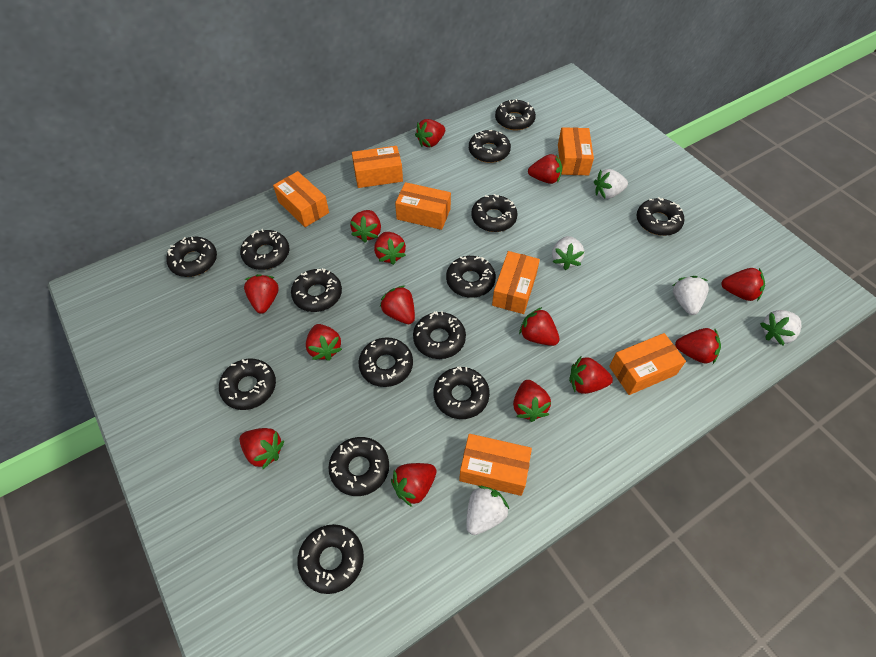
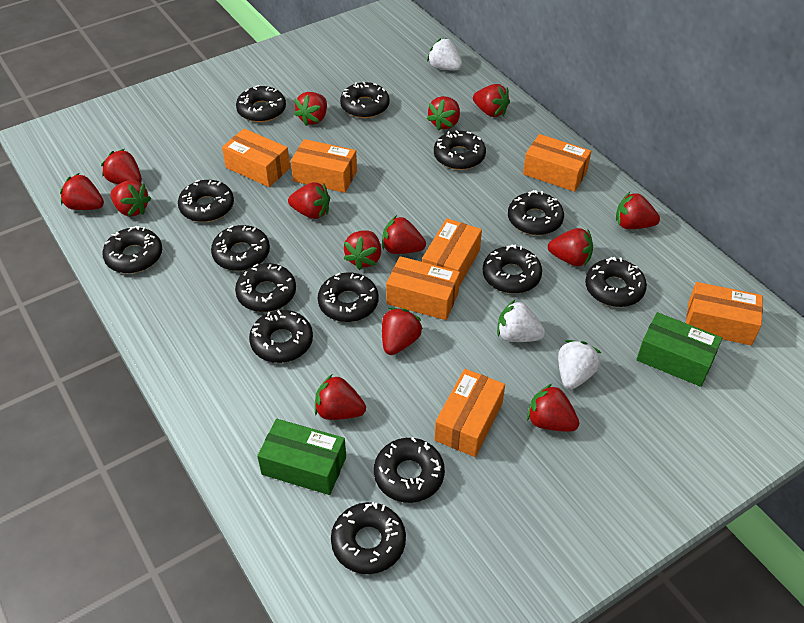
green box: none = 0 -> [257,419,346,495] [636,312,722,387] = 2
white strawberry: [466,486,509,535] [552,236,584,270] [594,169,628,199] [673,276,709,315] [760,310,801,346] = 5 -> [427,38,462,71] [497,299,545,342] [558,340,601,389] = 3

